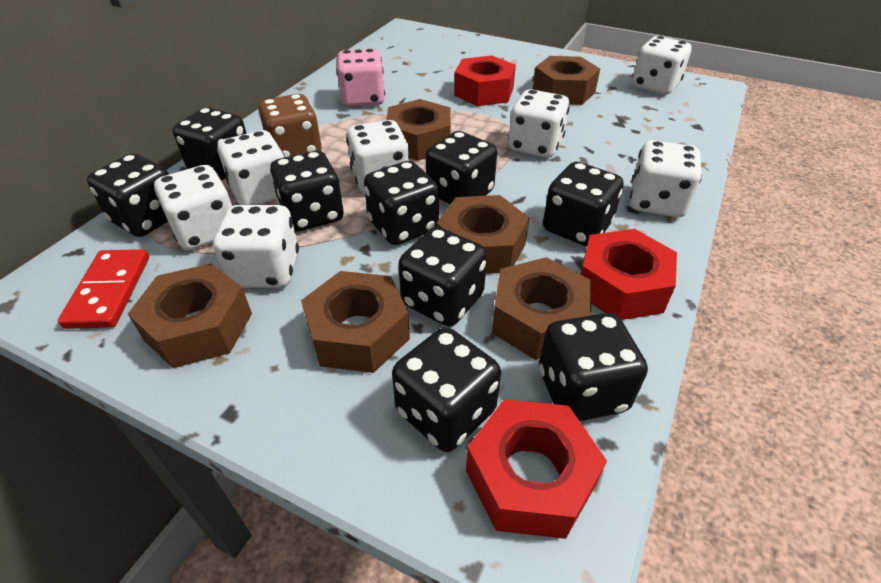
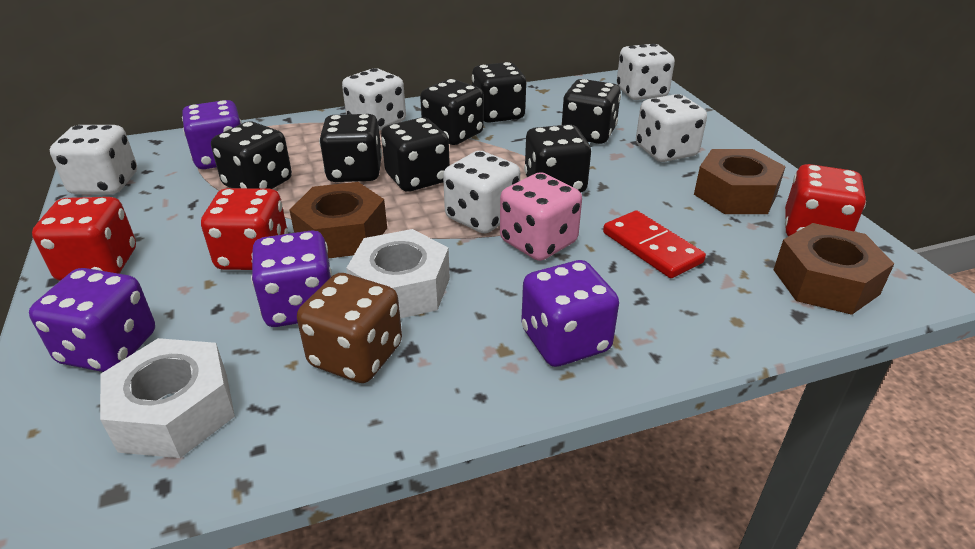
black dice: [87,154,169,237] [173,107,247,180] [270,151,344,232] [364,161,439,245] [392,327,501,452] [398,227,487,327] [426,131,497,204] [539,313,648,421] [543,162,624,246] = 9 -> [211,122,292,189] [319,114,382,182] [381,117,450,192] [420,79,484,145] [472,62,527,123] [524,124,591,192] [561,79,621,144] = 7
brown nut: [128,264,252,368] [301,271,410,373] [386,99,451,161] [437,195,529,274] [492,257,592,360] [533,56,600,105] = 6 -> [289,182,387,259] [694,149,786,214] [774,223,894,315] = 3
purple dice: none = 0 -> [29,268,155,372] [182,100,242,169] [251,230,332,327] [521,260,619,367] = 4
red dice: none = 0 -> [32,197,136,281] [201,188,288,270] [785,164,866,237] = 3
red nut: [454,55,516,106] [466,399,607,539] [580,229,677,320] = 3 -> none = 0
white dice: [154,165,232,250] [213,205,299,288] [218,130,285,205] [346,120,409,193] [508,89,570,158] [630,140,702,217] [632,36,692,95] = 7 -> [50,125,137,194] [342,68,406,131] [443,151,520,233] [617,44,675,100] [636,94,707,162] = 5
white nut: none = 0 -> [100,338,235,458] [346,229,450,318] = 2

